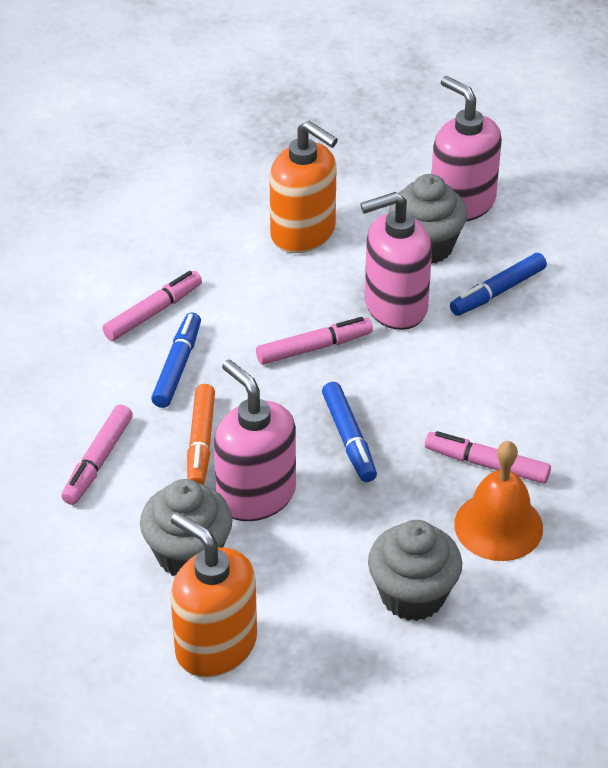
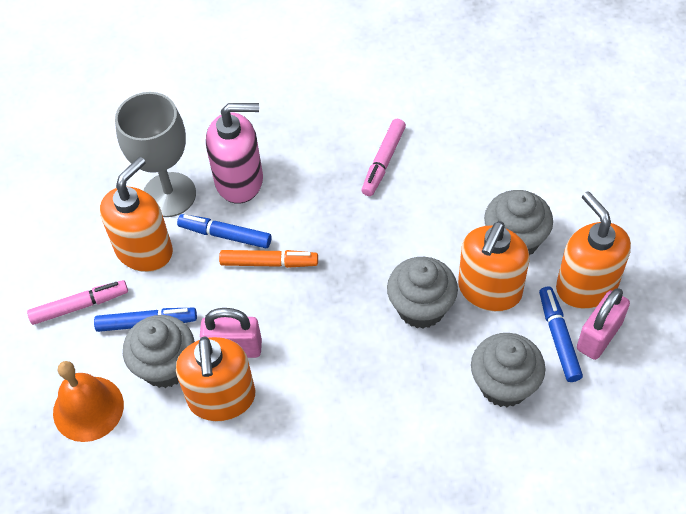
grey cupcake: [140,479,233,576] [368,520,462,621] [389,174,468,264] = 3 -> [123,315,195,388] [387,257,458,329] [471,333,545,407] [484,190,553,256] = 4
grey goblet: none = 0 -> [115,92,196,217] = 1
orange soap dispenser: [170,512,257,678] [269,121,338,253] = 2 -> [100,157,173,272] [176,336,255,421] [458,221,530,312] [556,191,631,309] = 4
pink marker: [61,405,133,505] [102,271,202,341] [256,317,373,365] [425,431,551,484] = 4 -> [27,280,128,325] [361,119,406,196] = 2
pink padlock: none = 0 -> [200,308,262,358] [577,288,630,360] = 2
pink soap dispenser: [214,359,296,521] [360,192,432,330] [431,76,502,222] = 3 -> [206,103,263,204] = 1

